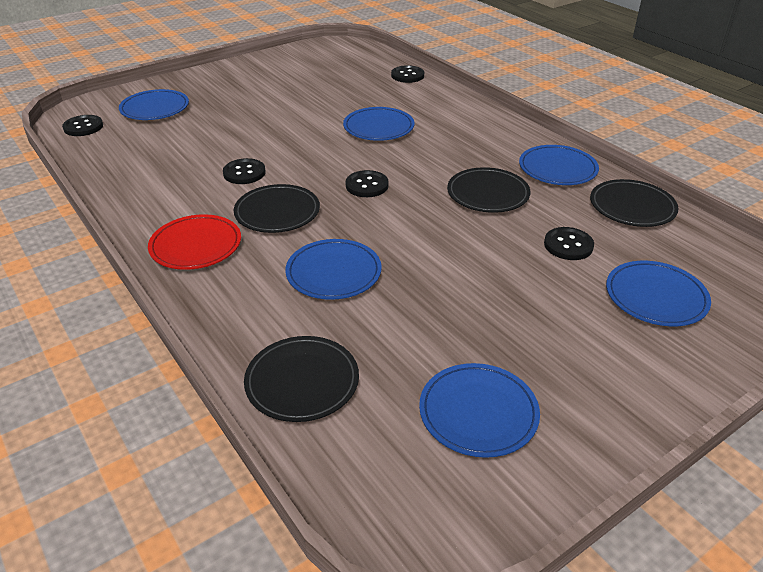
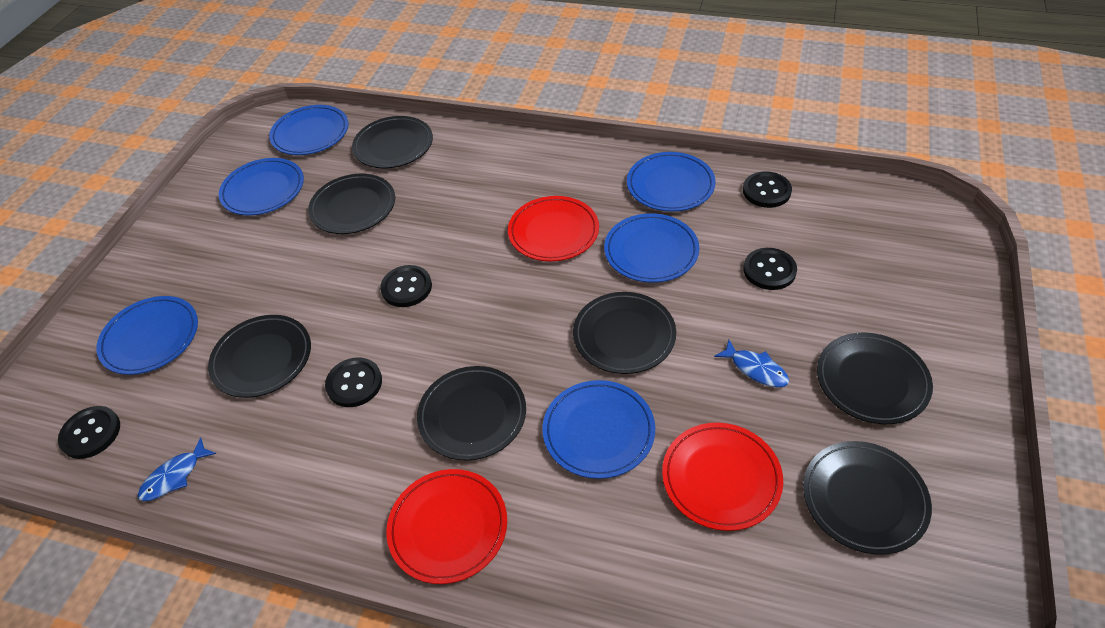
black plate: [234,184,320,233] [244,336,359,422] [447,167,530,213] [590,179,679,227] = 4 -> [208,315,311,398] [308,174,395,234] [352,116,433,168] [417,366,526,461] [573,292,676,374] [803,441,932,555] [817,333,933,424] = 7
blue fish: none = 0 -> [138,437,216,501] [714,340,789,387] = 2
red plate: [148,214,241,270] = 1 -> [386,469,507,584] [508,196,599,261] [662,423,783,531] = 3

